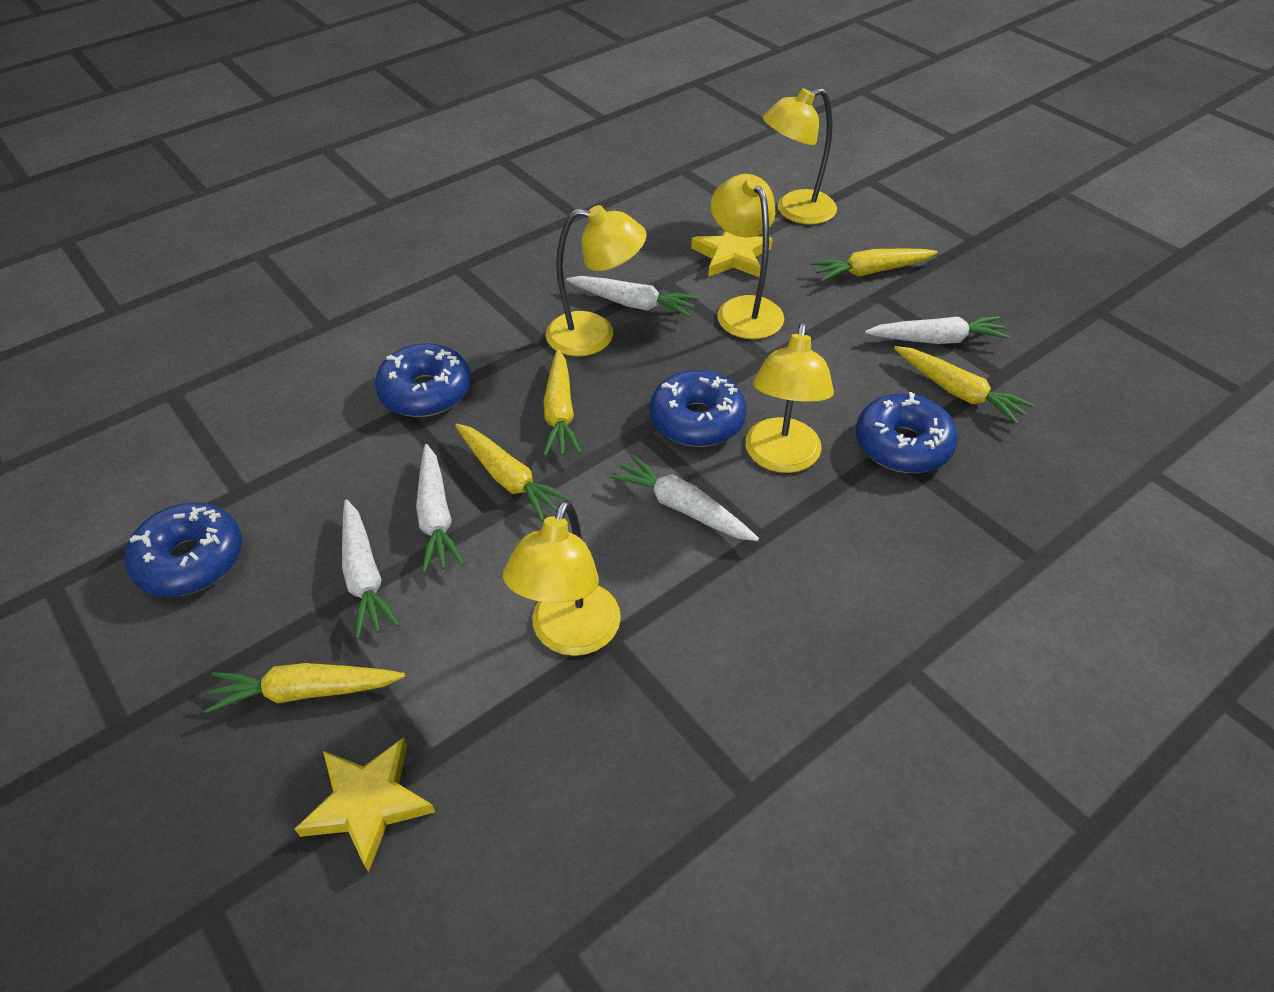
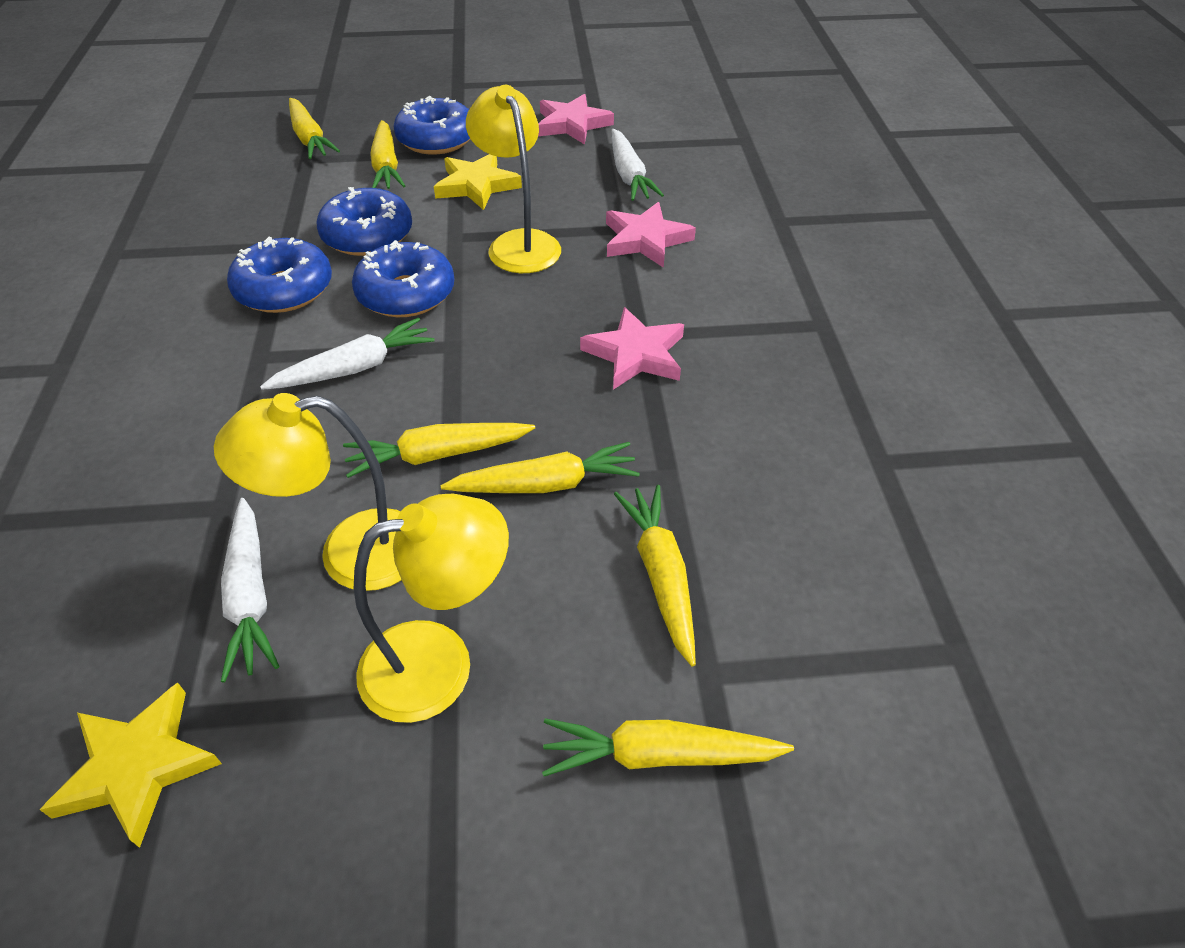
pink star: none = 0 -> [538,94,614,145] [580,307,684,390] [606,202,696,268] = 3
white carrot: [342,500,400,639] [416,444,465,573] [567,276,698,317] [610,454,759,541] [865,316,1010,344] = 5 -> [221,498,279,683] [260,318,435,390] [611,129,664,201] = 3
yellow carrot: [204,663,405,714] [455,424,572,521] [543,349,582,456] [811,249,938,282] [894,346,1034,425] = 5 -> [289,98,340,159] [343,423,535,478] [370,120,405,189] [440,442,640,493] [542,718,794,776] [614,485,696,667] = 6
yellow lamp: [503,500,621,656] [546,205,647,356] [711,174,784,339] [745,322,834,473] [763,88,837,224] = 5 -> [214,393,402,591] [354,494,509,723] [466,85,561,273] = 3

